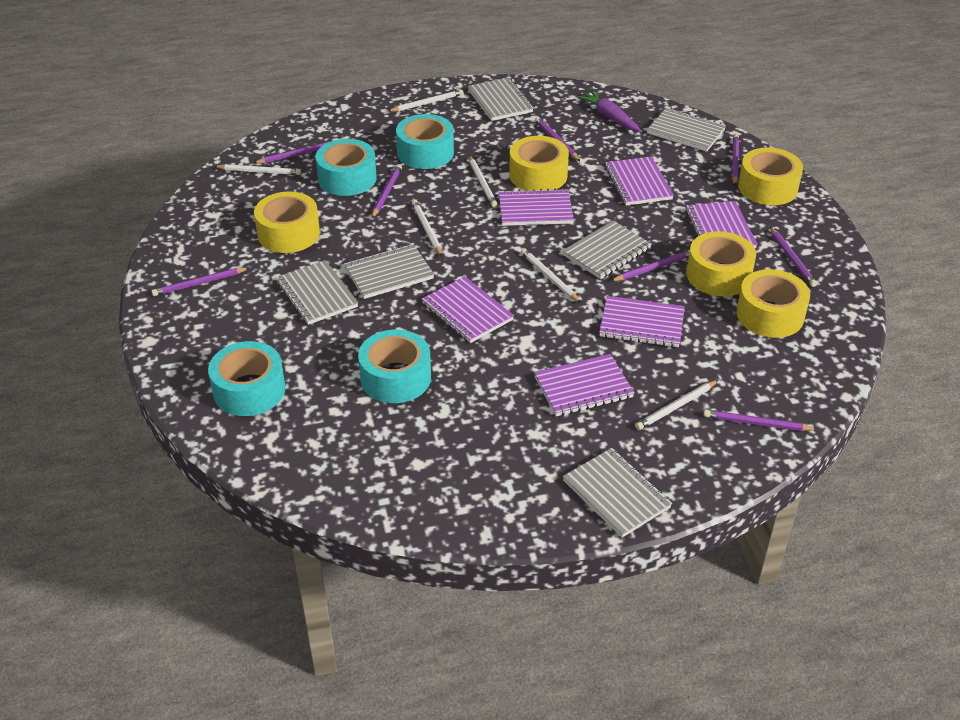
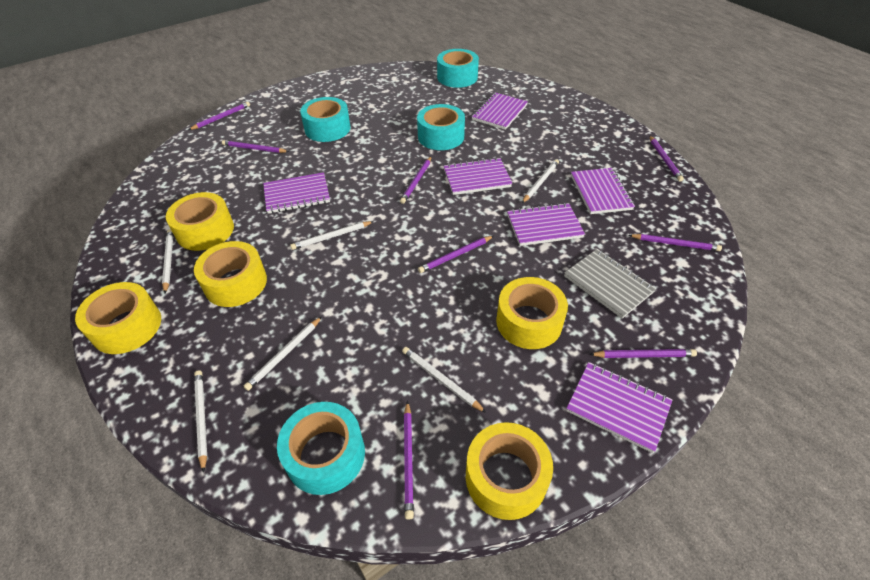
grey notebook: [276,260,358,325] [344,244,434,299] [468,77,534,121] [563,220,652,279] [563,448,672,538] [647,108,726,152] = 6 -> [564,249,656,319] = 1
purple carrot: [577,90,641,132] = 1 -> none = 0

